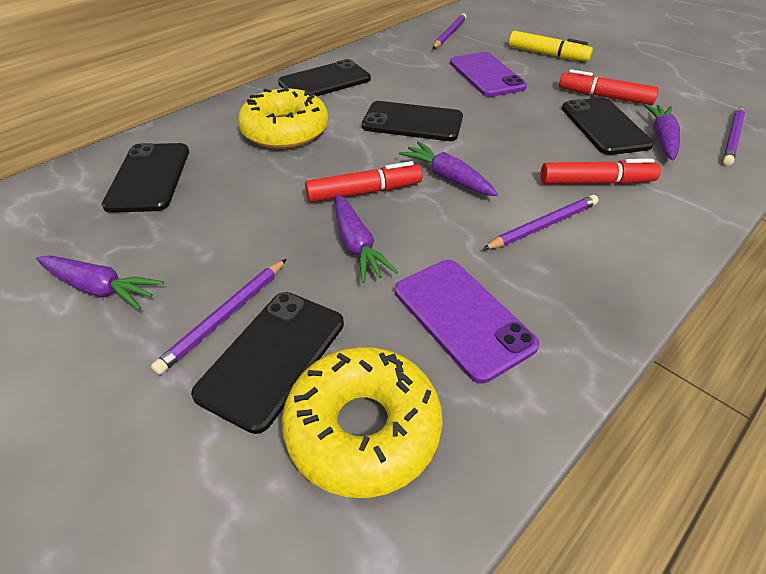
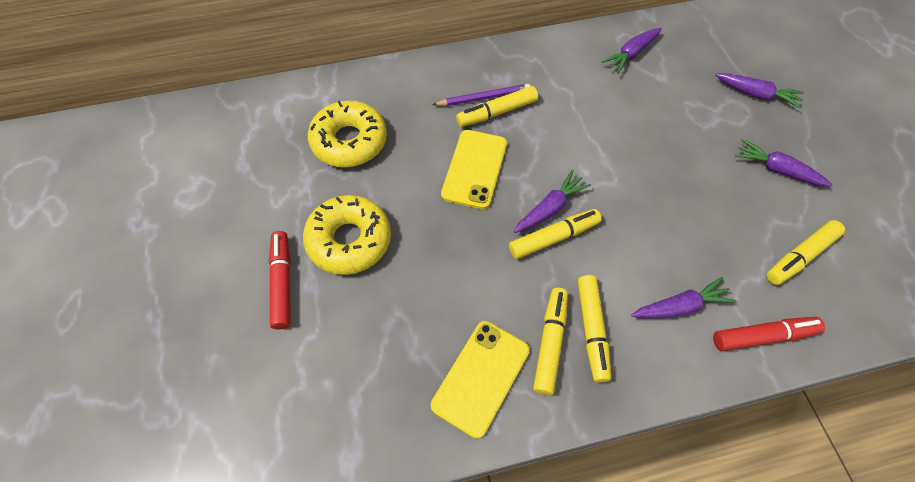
black phone: [102,143,189,213] [191,292,344,434] [278,59,371,97] [362,101,463,141] [562,98,654,155] = 5 -> none = 0
purple carrot: [36,255,164,310] [335,195,398,283] [399,141,498,196] [644,104,680,160] = 4 -> [514,170,591,233] [601,28,662,74] [631,277,736,318] [715,73,804,108] [735,139,833,187] = 5
purple pencil: [151,259,286,375] [433,13,466,49] [482,195,599,250] [723,106,745,165] = 4 -> [433,84,530,106] = 1
purple phone: [395,260,540,383] [450,52,527,97] = 2 -> none = 0
red marker: [305,161,422,202] [541,159,661,184] [559,69,659,105] = 3 -> [269,231,291,329] [713,317,825,351] = 2
yellow marker: [509,31,593,61] = 1 -> [456,86,538,127] [509,209,602,259] [533,288,568,395] [578,275,611,383] [766,220,845,285] = 5
yellow phone: none = 0 -> [431,321,530,439] [441,130,507,209] = 2

